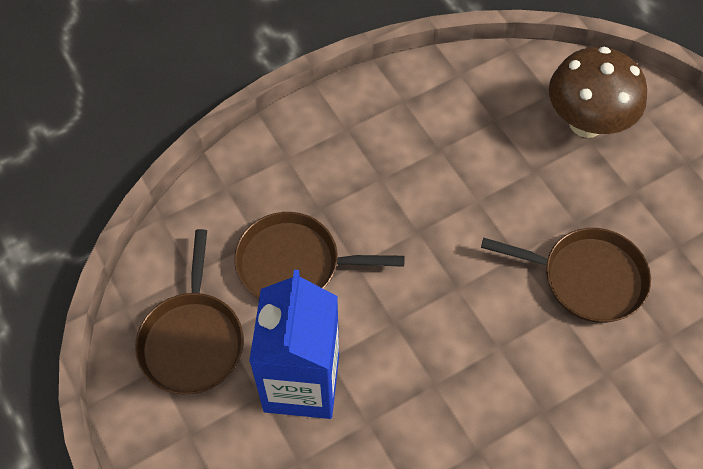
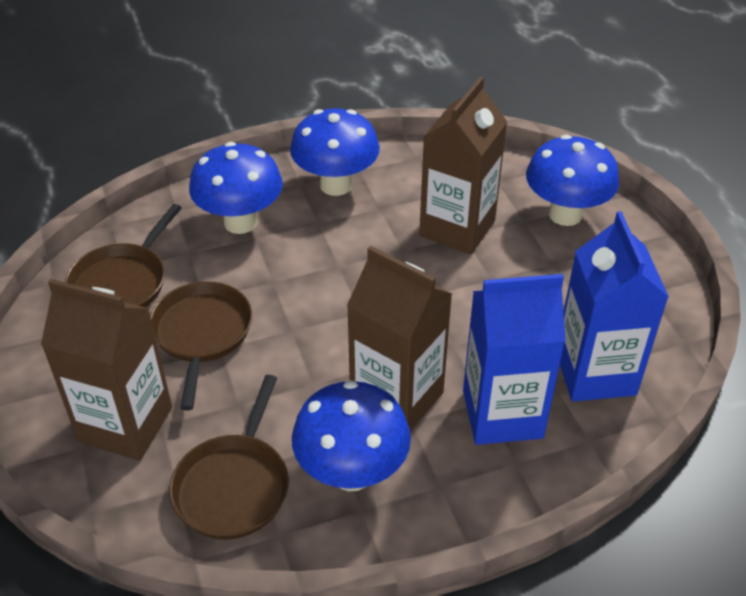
blue carton: [249,270,339,419] = 1 -> [463,274,566,445] [560,211,669,402] = 2
blue mushroom: none = 0 -> [189,142,283,234] [290,109,380,196] [292,380,411,491] [526,135,619,226] = 4
brown carton: none = 0 -> [41,279,172,460] [347,246,452,431] [419,76,507,254] = 3
brown mushroom: [549,47,647,138] = 1 -> none = 0

